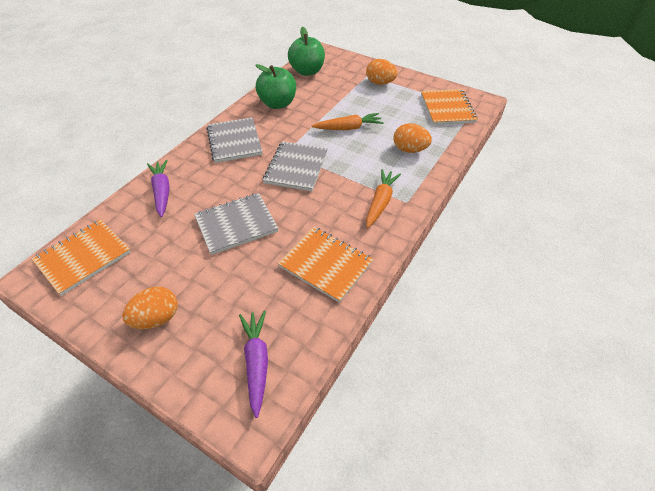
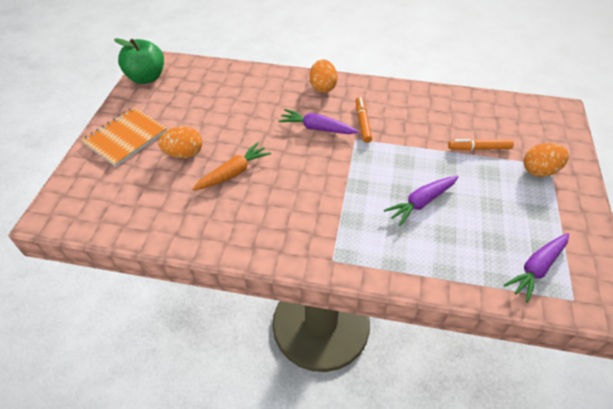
green apple: [255,64,296,109] [288,27,325,76] = 2 -> [114,38,164,84] = 1
grey notebook: [194,193,278,255] [207,117,263,163] [263,141,328,191] = 3 -> none = 0
orange carrot: [312,113,384,130] [366,169,401,228] = 2 -> [192,142,271,191] = 1
orange marker: none = 0 -> [356,97,372,143] [448,139,514,150] = 2
orange notebook: [31,219,131,296] [278,227,374,303] [421,89,478,125] = 3 -> [81,107,167,167] = 1
purple carrot: [147,160,170,217] [239,311,268,418] = 2 -> [278,109,359,134] [384,176,458,226] [504,233,569,303] = 3

